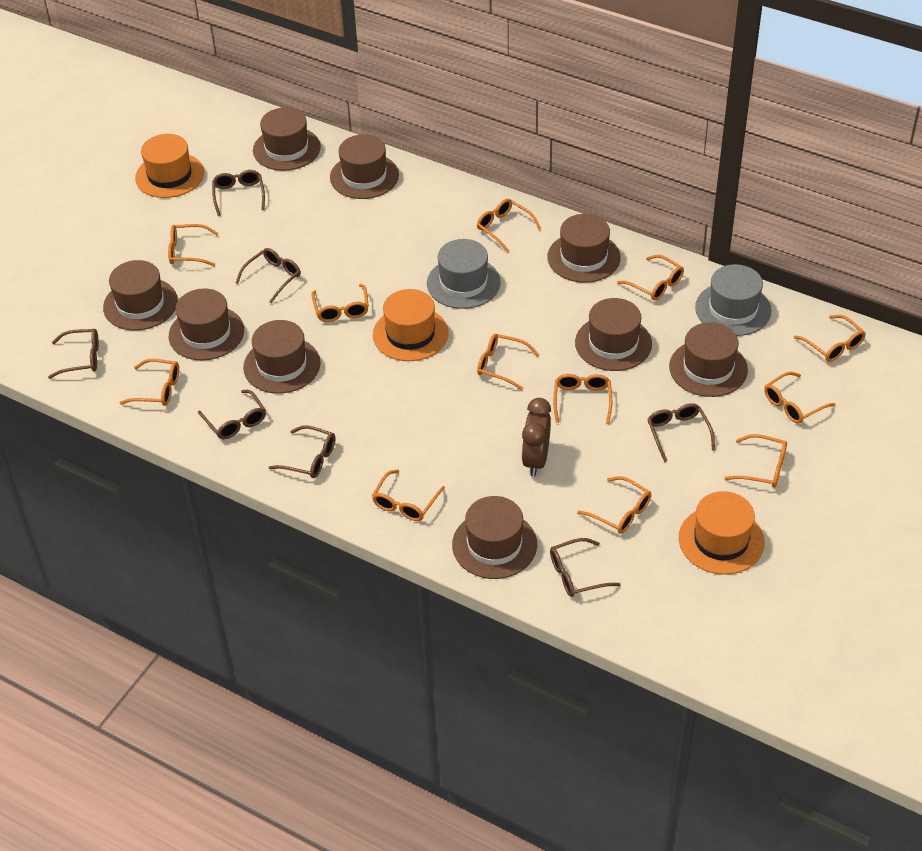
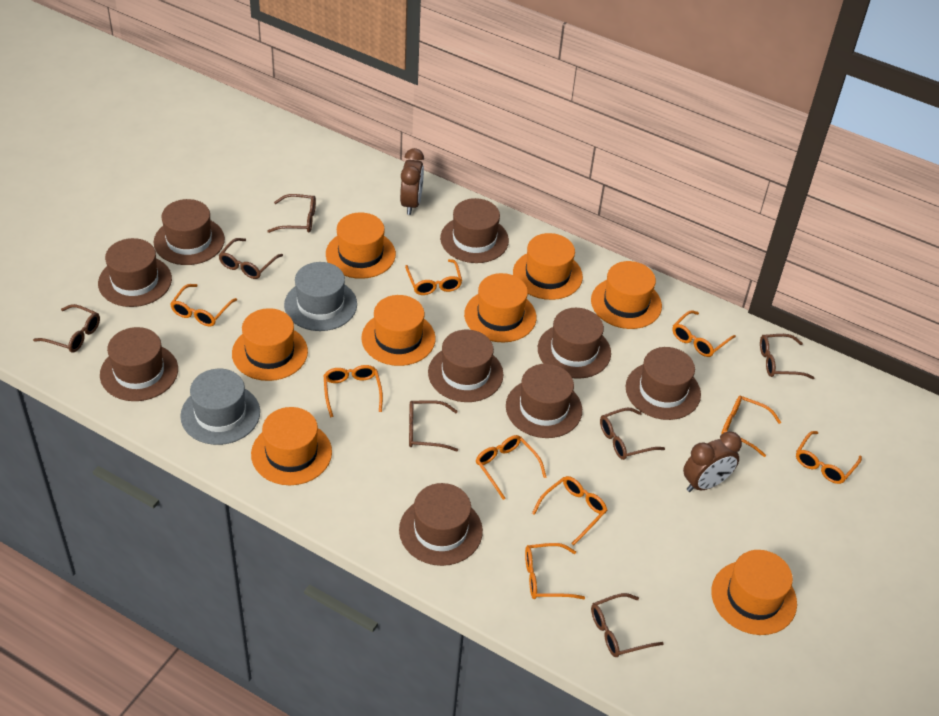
brown clock: [522,398,551,476] = 1 -> [400,148,424,215] [683,431,742,492] = 2
orange glasses: [119,359,179,406] [168,224,219,266] [311,284,369,322] [372,469,445,521] [477,199,541,252] [477,334,540,390] [553,374,612,424] [577,476,651,534] [617,255,684,300] [725,434,787,488] [764,372,836,423] [794,315,866,362] = 12 -> [170,284,237,326] [323,365,383,417] [405,259,462,295] [476,435,547,500] [525,543,585,599] [532,476,607,546] [672,310,736,357] [721,396,781,457] [796,431,862,484] = 9
orange hat: [135,134,204,198] [373,289,449,361] [679,491,765,575] = 3 -> [232,308,308,381] [251,407,332,485] [326,212,396,279] [361,295,436,366] [464,273,537,342] [513,233,583,300] [591,261,662,329] [711,550,797,635] = 8

